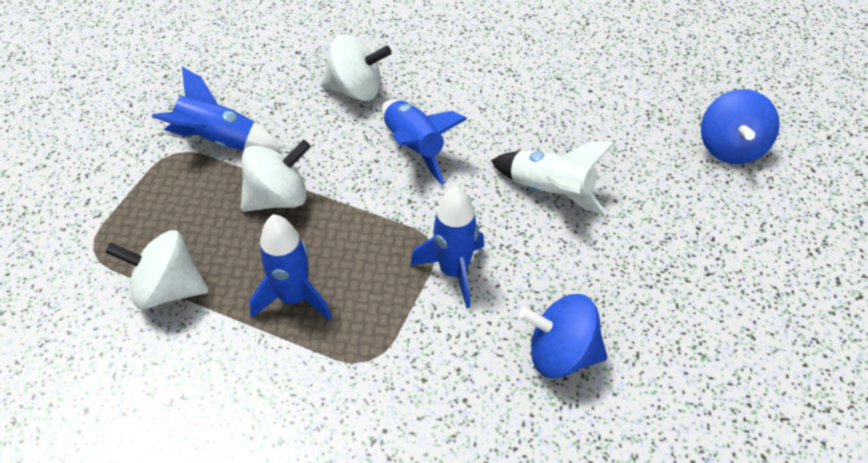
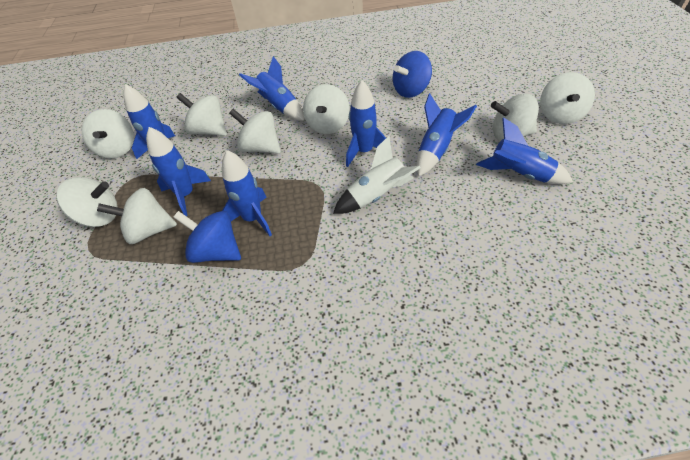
blue rocket: [152,67,281,151] [249,214,332,321] [382,100,467,185] [410,186,484,308] = 4 -> [123,84,175,159] [146,127,211,216] [222,150,272,236] [239,56,304,121] [346,80,386,167] [417,93,477,176] [476,117,573,184] = 7
white spinning top: [105,230,209,309] [241,140,311,212] [321,35,392,101] = 3 -> [57,177,118,227] [82,109,134,158] [97,188,177,244] [176,93,227,136] [229,109,281,154] [303,84,350,134] [491,94,539,141] [540,72,595,124] = 8

